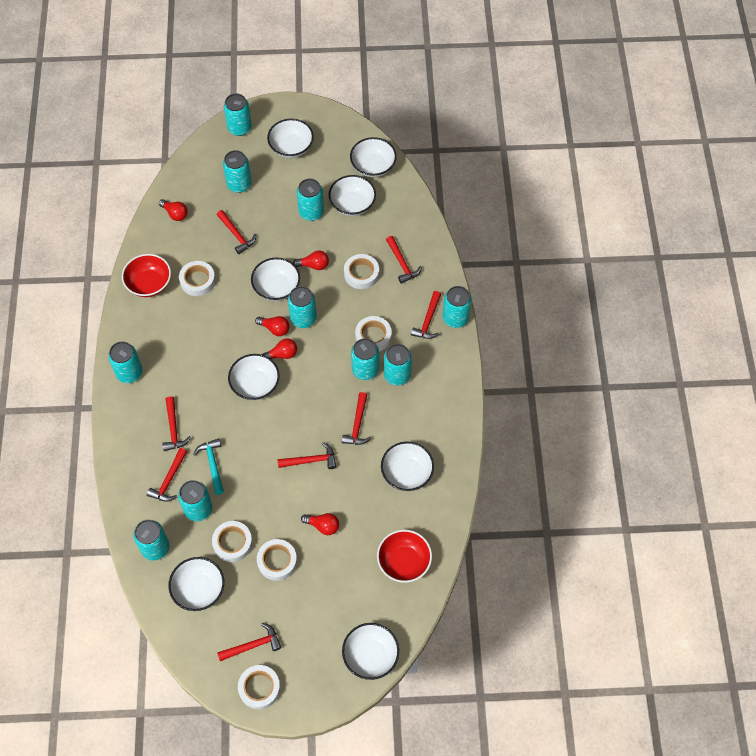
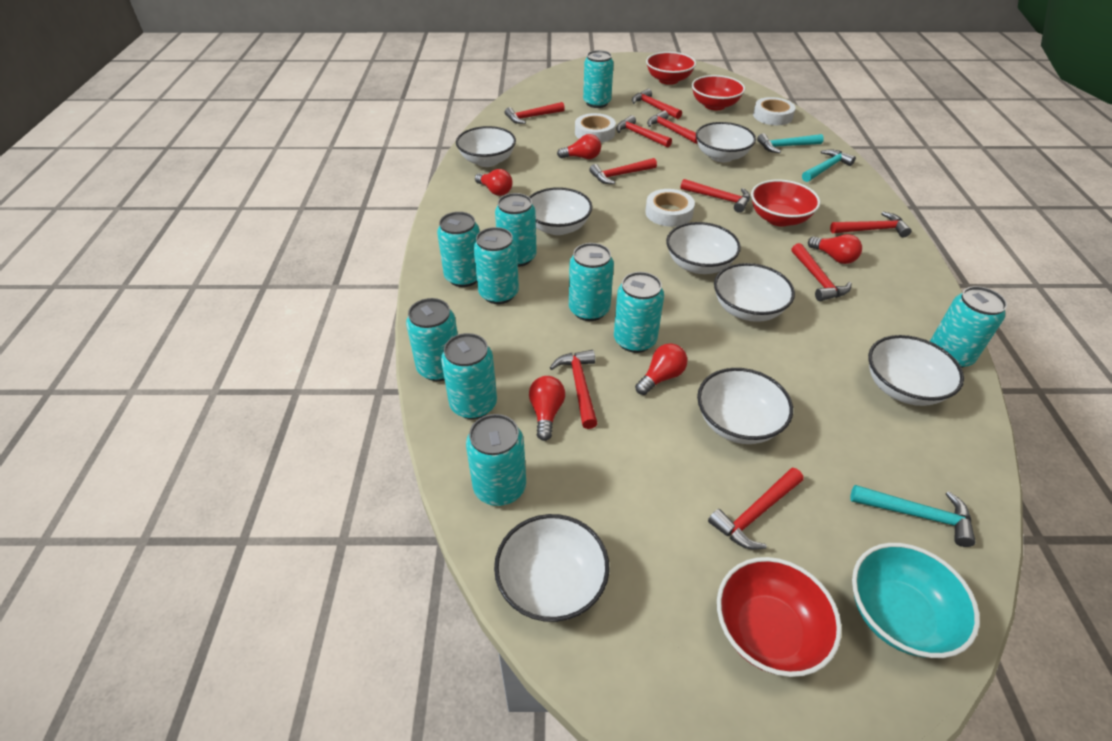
red bowl: [122,254,171,297] [377,530,432,583] = 2 -> [646,52,696,85] [692,75,745,110] [717,557,842,677] [751,179,820,226] = 4
red hammer: [147,448,187,502] [162,396,191,451] [217,210,256,254] [217,623,282,661] [277,442,337,469] [342,392,371,445] [386,236,422,284] [411,291,441,339] = 8 -> [505,102,565,124] [550,350,598,429] [590,158,657,184] [616,115,672,148] [632,89,682,119] [647,110,697,144] [680,179,750,213] [708,468,804,549] [791,243,852,301] [830,212,912,238] = 10
turquoise bowl: none = 0 -> [852,543,980,658] = 1
turquoise hammer: [193,438,224,495] = 1 -> [757,133,824,153] [802,149,856,182] [850,485,976,547] = 3
white tape: [179,261,216,296] [212,521,252,562] [238,665,280,709] [257,539,297,581] [344,254,379,289] [355,316,392,352] = 6 -> [575,113,616,143] [645,189,695,227] [753,97,796,125] = 3

